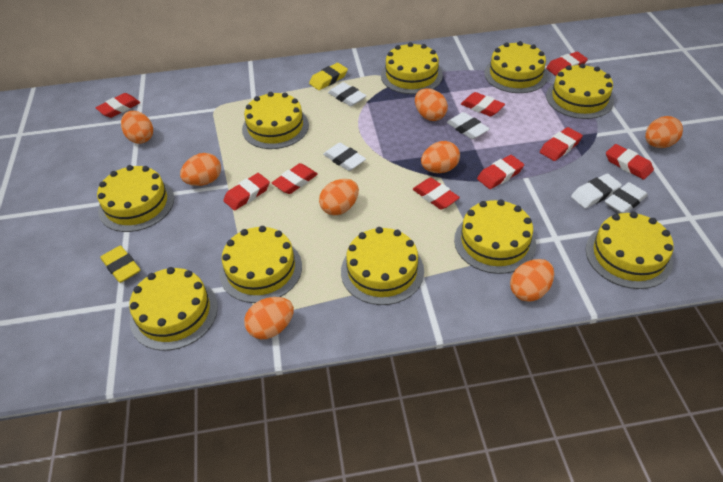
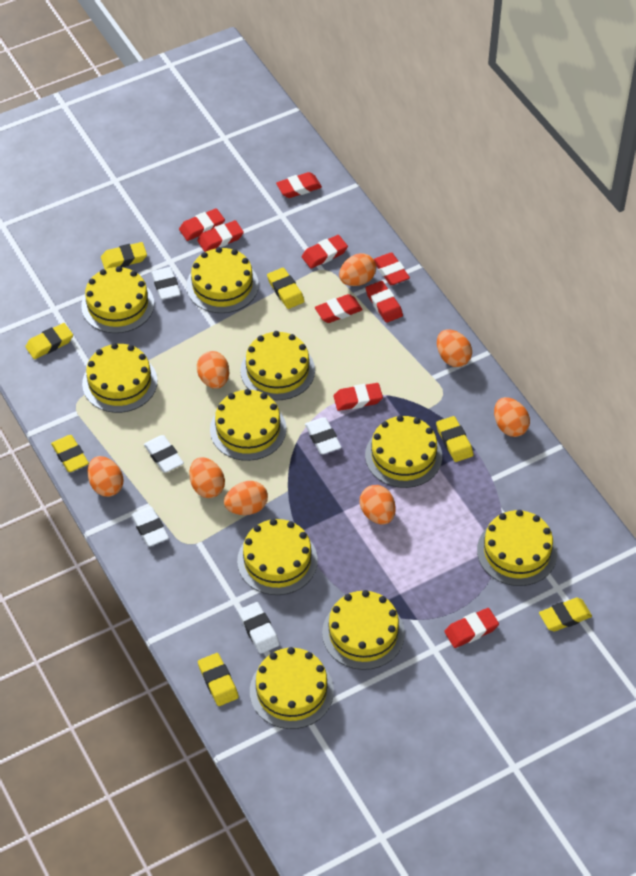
yellow eraser: [101,246,140,283] [309,63,348,90] = 2 -> [25,323,73,359] [51,435,89,472] [101,242,147,269] [198,653,239,706] [267,268,304,309] [436,416,473,462] [539,598,592,632] = 7

